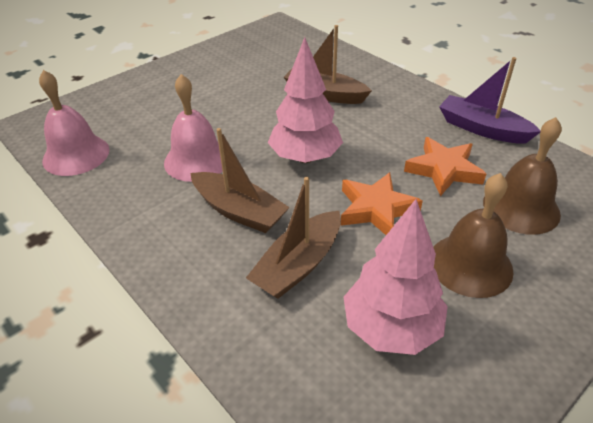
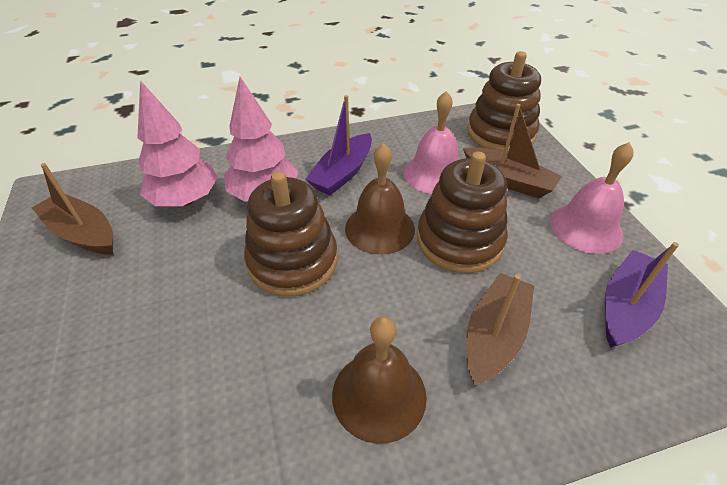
brown stacking toy: none = 0 -> [244,171,337,297] [417,151,508,273] [467,51,541,152] = 3
orange star: [341,172,423,235] [404,137,486,196] = 2 -> none = 0
purple boat: [439,57,541,143] = 1 -> [305,95,372,195] [605,242,679,348] = 2

